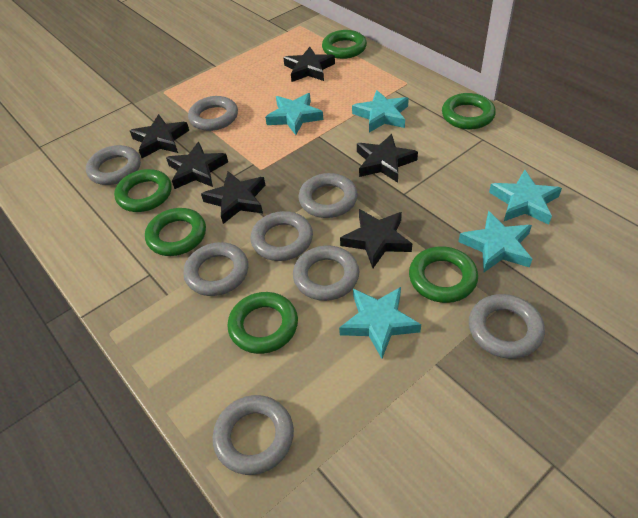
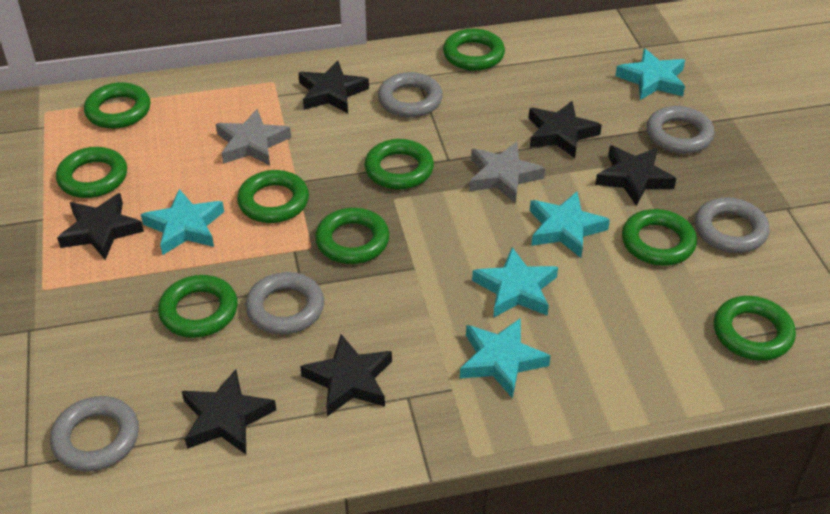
green ring: [114,169,172,212] [145,208,206,256] [227,292,298,354] [322,30,367,59] [409,246,478,303] [442,93,496,130] = 6 -> [56,147,127,198] [84,82,151,129] [158,275,238,338] [237,170,309,223] [315,208,389,264] [364,139,434,189] [443,29,505,71] [622,209,697,266] [714,296,796,361] = 9
grey ring: [86,145,141,185] [183,242,248,296] [188,96,238,131] [213,395,294,475] [251,211,313,261] [293,245,359,301] [299,173,358,218] [469,294,545,359] = 8 -> [50,396,139,471] [245,272,324,335] [378,72,443,118] [646,106,714,154] [695,197,770,253] = 5
grey star: none = 0 -> [216,109,291,166] [469,142,545,203] = 2

